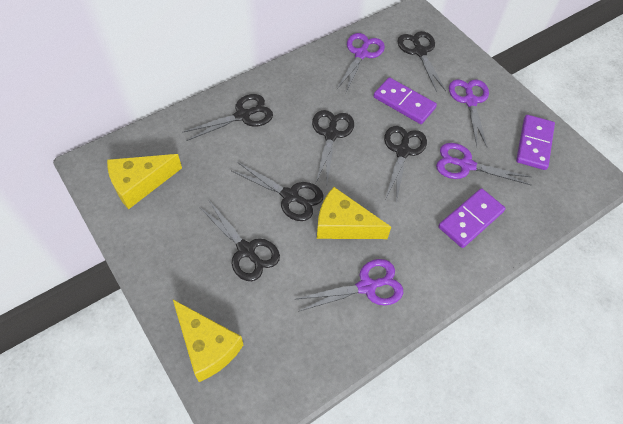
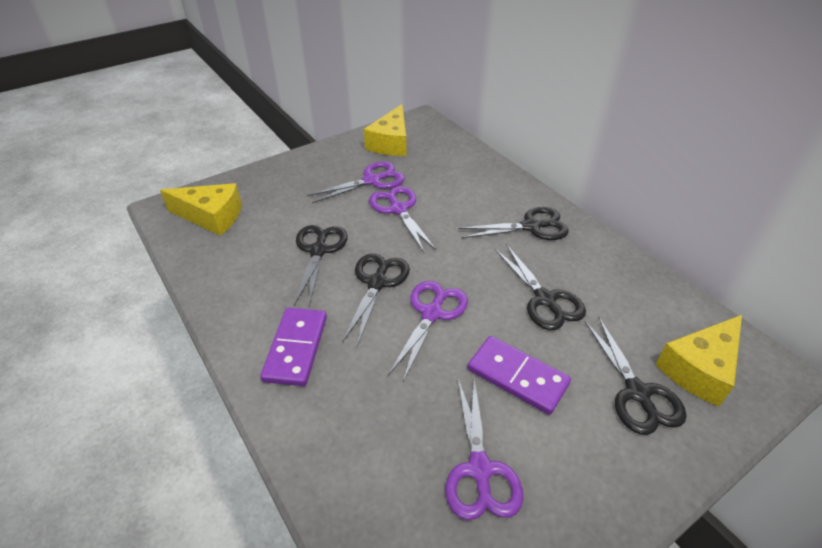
black scissors: [182,94,273,141] [199,201,280,281] [232,162,324,221] [312,110,354,183] [384,126,427,203] [397,31,446,92] = 6 -> [294,225,348,306] [342,254,410,347] [458,207,569,240] [495,244,586,330] [584,316,687,435] = 5
purple domino: [374,77,437,124] [438,188,505,248] [516,115,555,170] = 3 -> [260,308,327,386] [468,336,571,415] = 2

